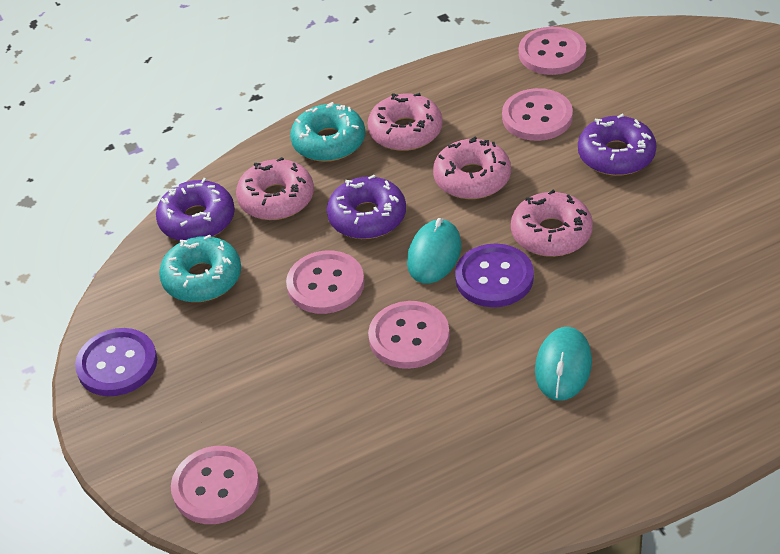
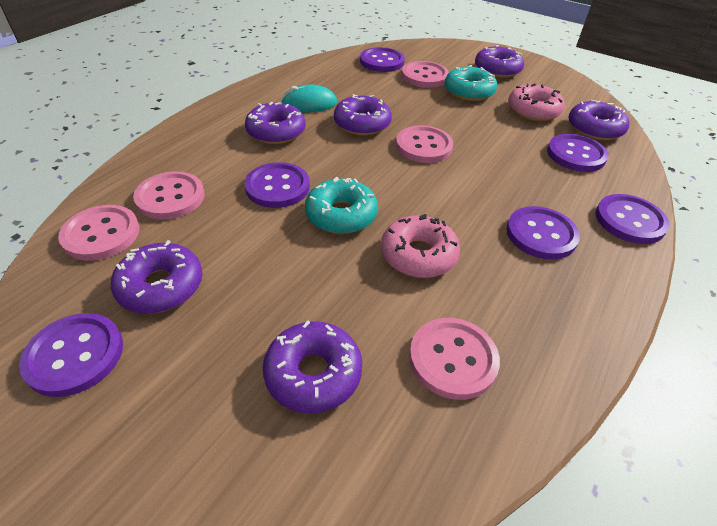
pink donut: [236,157,314,220] [368,93,443,151] [433,137,511,199] [511,190,593,257] = 4 -> [381,214,460,278] [508,84,565,121] = 2
purple button: [75,328,157,396] [455,244,534,307] = 2 -> [19,313,123,397] [244,162,310,208] [360,47,405,72] [506,206,580,260] [547,134,609,172] [595,194,669,244] = 6
purple donut: [156,178,235,241] [327,175,406,239] [578,114,656,176] = 3 -> [111,240,203,314] [245,102,306,144] [263,320,362,414] [334,94,392,136] [475,45,524,78] [568,100,629,140] = 6
turquoise mouse: [407,218,461,283] [535,327,592,401] = 2 -> [281,85,337,112] = 1

